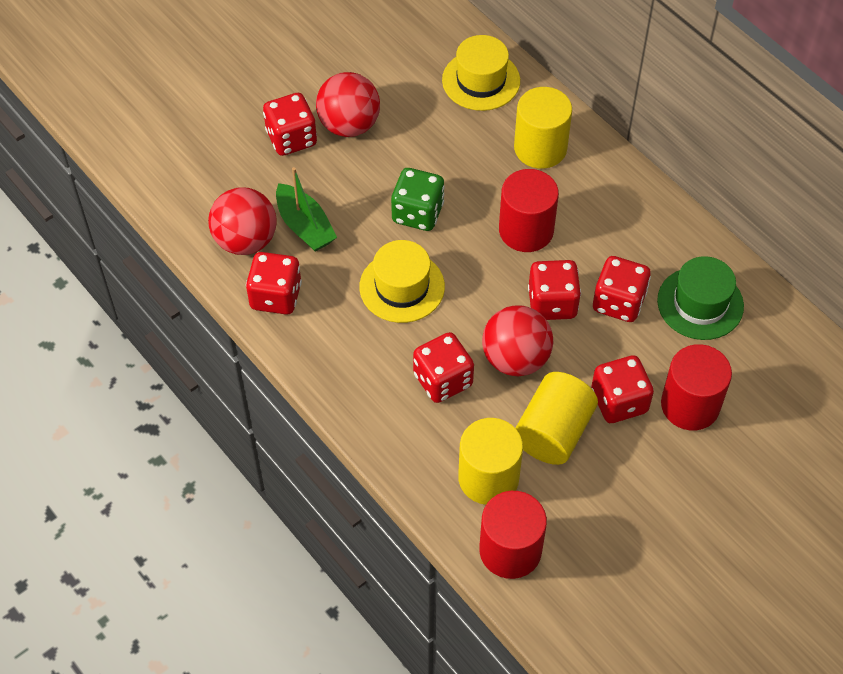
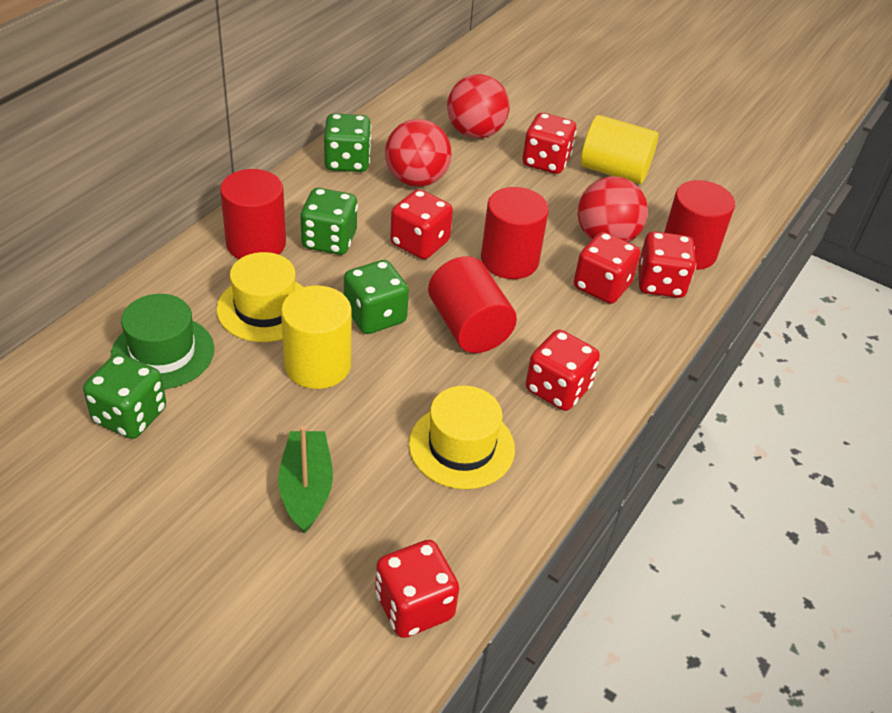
green dice: [391,168,445,231] = 1 -> [83,353,166,439] [300,188,358,255] [324,113,371,172] [344,260,409,334] = 4
red cylinder: [479,491,547,579] [499,169,559,252] [661,344,732,431] = 3 -> [220,169,286,259] [428,256,517,353] [481,187,549,279] [664,180,735,270] = 4
yellow cylinder: [458,418,523,505] [514,87,572,169] [516,372,598,465] = 3 -> [281,285,352,389] [581,115,659,184] = 2

